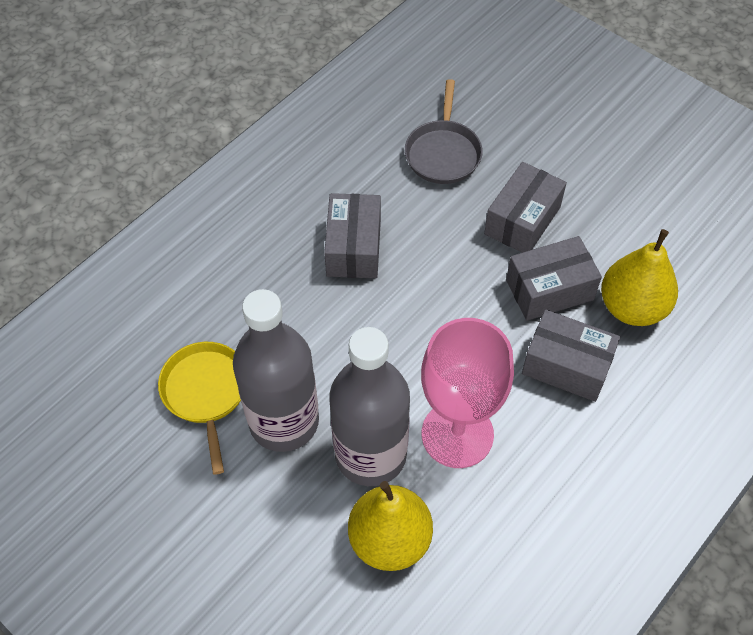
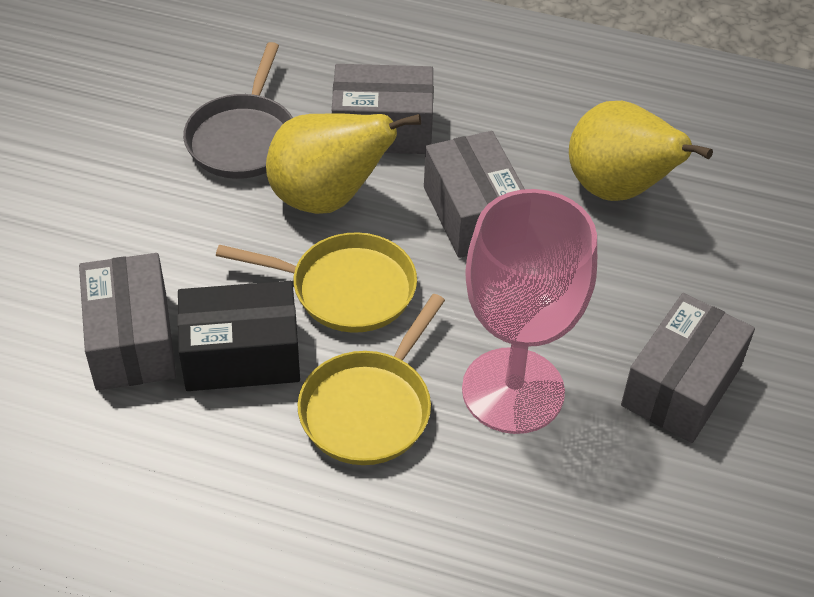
black box: none = 0 -> [177,281,300,391] = 1
grey bottle: [233,289,319,452] [329,327,410,486] = 2 -> none = 0
yellow pan: [158,342,241,475] = 1 -> [216,232,417,333] [298,294,445,465] = 2

